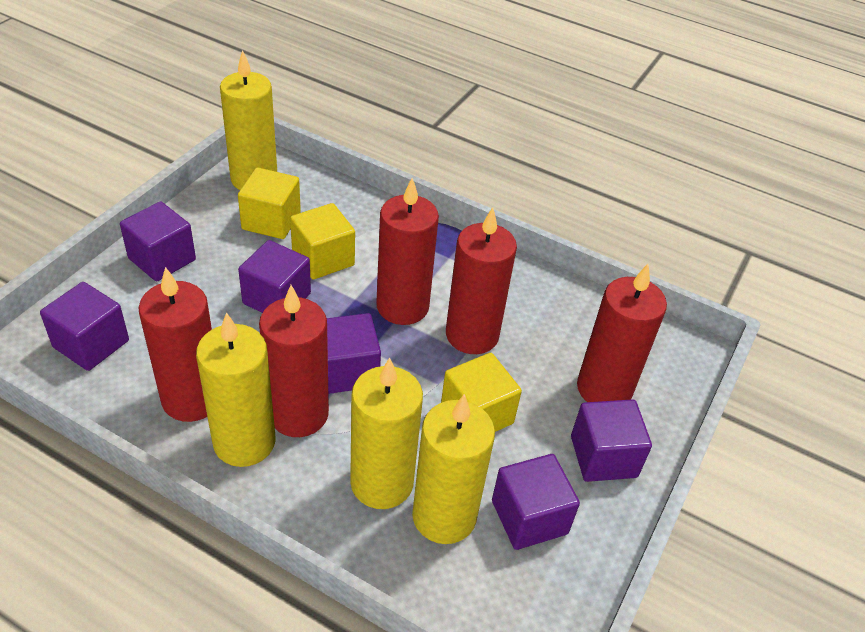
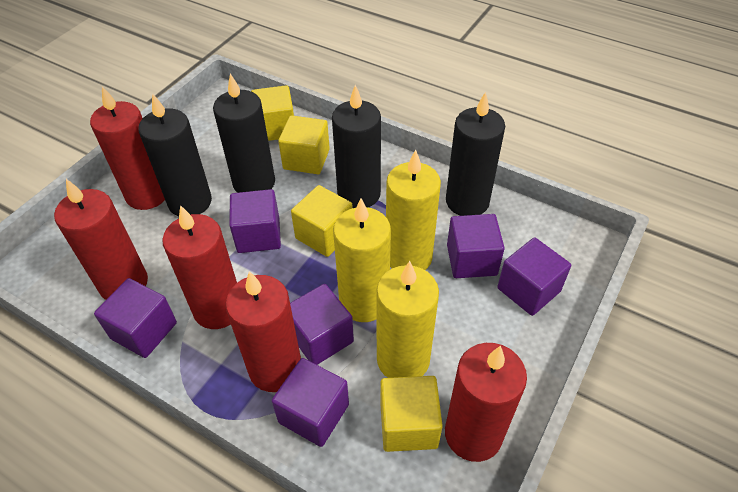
black candle: none = 0 -> [138,93,212,216] [213,74,275,193] [332,85,381,208] [446,92,505,216] = 4
yellow candle: [196,312,276,467] [220,50,277,190] [350,357,423,509] [412,394,495,544] = 4 -> [333,198,391,322] [376,261,439,378] [386,150,441,270] = 3
yellow cube: [238,168,301,239] [290,203,355,279] [441,353,522,432] = 3 -> [251,85,294,141] [278,115,330,174] [291,185,353,257] [380,376,443,452] = 4

